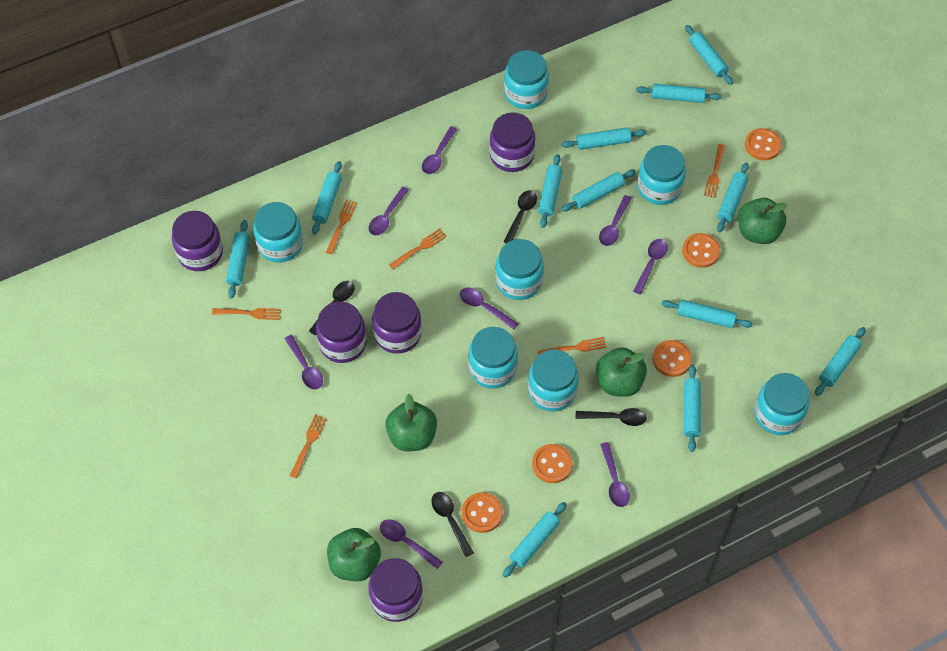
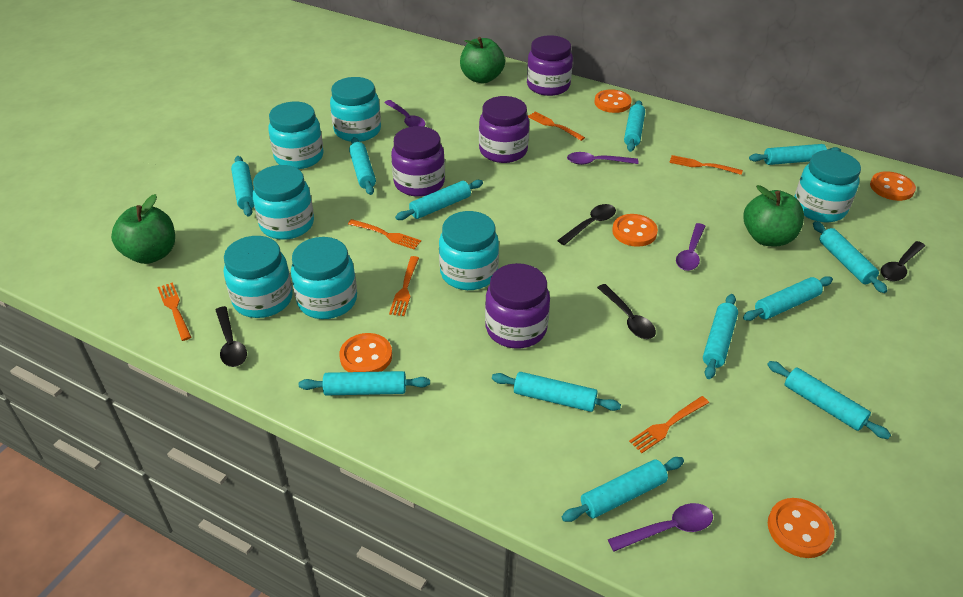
green apple: [327,528,381,581] [385,394,437,451] [596,347,647,397] [738,198,787,244] = 4 -> [111,194,175,264] [460,37,505,83] [744,185,804,246] = 3
purple jar: [172,211,223,271] [316,301,367,363] [369,558,423,622] [372,292,422,354] [489,113,535,172] = 5 -> [391,126,445,197] [479,96,529,163] [485,263,550,348] [527,35,573,96] = 4
purple spoon: [284,335,323,390] [369,187,409,235] [380,519,443,569] [422,126,457,174] [460,288,519,330] [599,195,632,246] [600,442,630,507] [633,239,668,294] = 8 -> [384,100,426,127] [567,152,639,165] [608,503,713,552] [676,223,705,271] = 4

